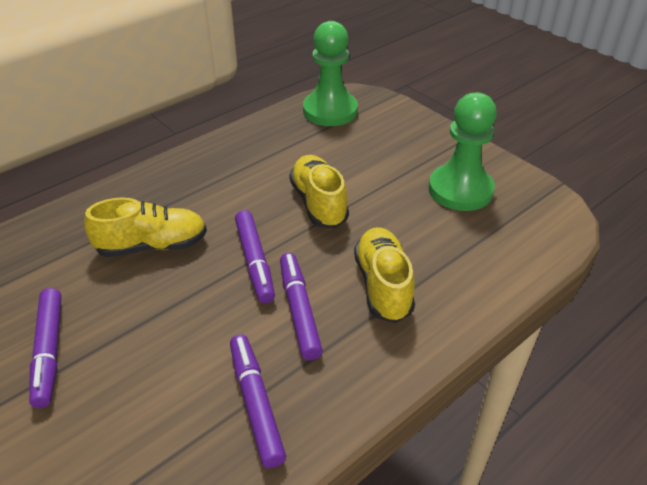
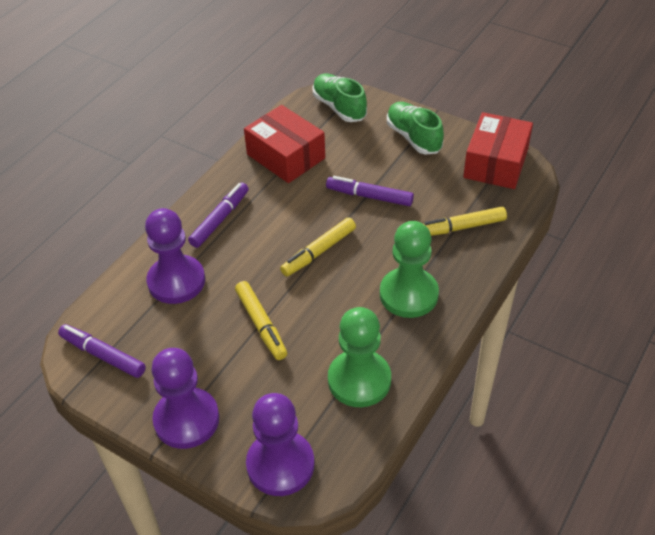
green shoe: none = 0 -> [313,74,367,122] [387,102,444,155] = 2
purple marker: [29,288,61,408] [230,334,286,468] [235,210,275,304] [280,253,323,361] = 4 -> [58,324,146,378] [188,183,249,248] [326,176,414,206] = 3
purple pawn: none = 0 -> [145,208,205,304] [151,348,219,449] [246,393,314,496] = 3
red box: none = 0 -> [244,105,325,183] [463,112,533,189] = 2
yellow marker: none = 0 -> [235,281,287,360] [280,218,356,277] [424,207,507,236] = 3
yellow shoe: [84,197,207,257] [289,155,349,228] [354,227,415,323] = 3 -> none = 0

